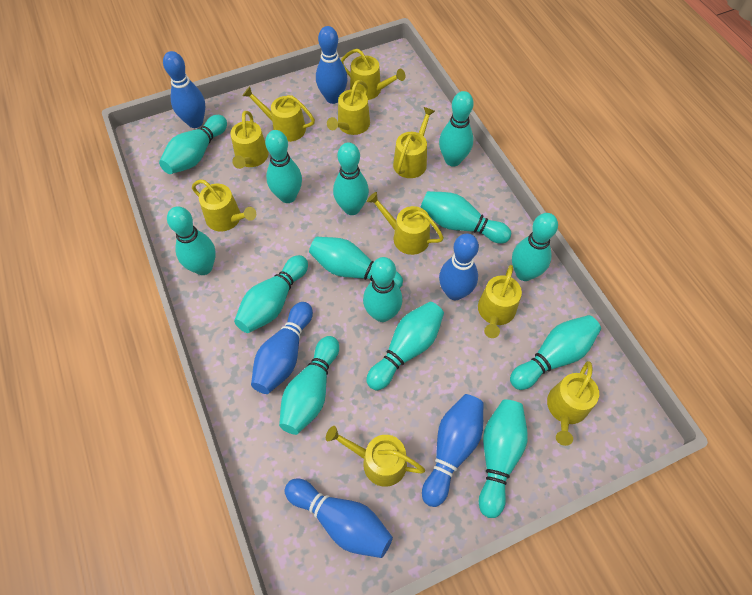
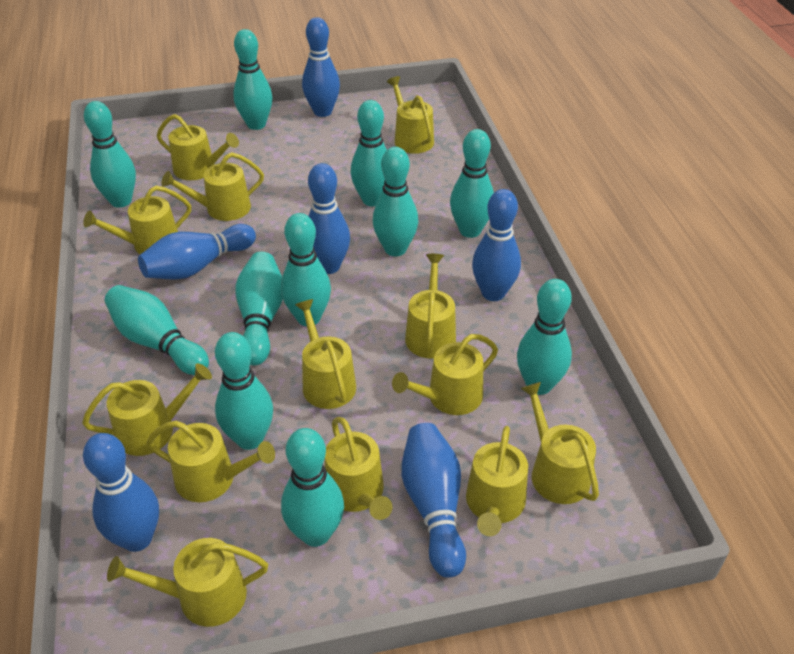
turquoise bowling pin: [159,115,227,174] [167,206,216,275] [234,255,308,333] [265,130,302,203] [279,336,339,435] [309,237,403,288] [333,142,369,215] [363,257,403,322] [366,302,444,390] [421,191,511,244] [439,91,473,166] [479,399,528,518] [510,315,601,390] [512,213,558,281] = 14 -> [84,101,136,208] [104,285,209,375] [215,332,273,450] [233,29,273,130] [235,252,283,366] [281,213,331,326] [281,428,344,547] [350,100,387,206] [373,147,418,256] [450,129,494,238] [517,279,572,395] = 11
yellow watering can: [192,180,256,231] [230,111,268,169] [243,86,315,142] [326,426,425,487] [327,80,370,135] [341,49,405,100] [367,192,444,255] [393,107,435,178] [478,265,522,338] [547,361,599,446] = 10 -> [82,363,212,456] [83,186,191,254] [107,538,268,627] [146,421,275,502] [157,114,239,180] [161,152,264,221] [295,299,356,409] [325,417,393,520] [387,76,434,154] [392,334,498,415] [405,254,456,359] [466,426,528,536] [521,382,599,504] = 13

